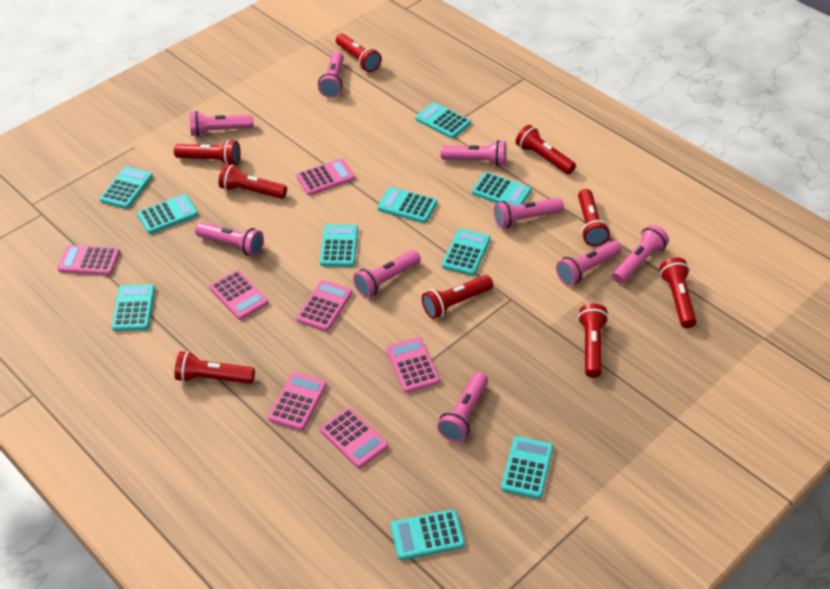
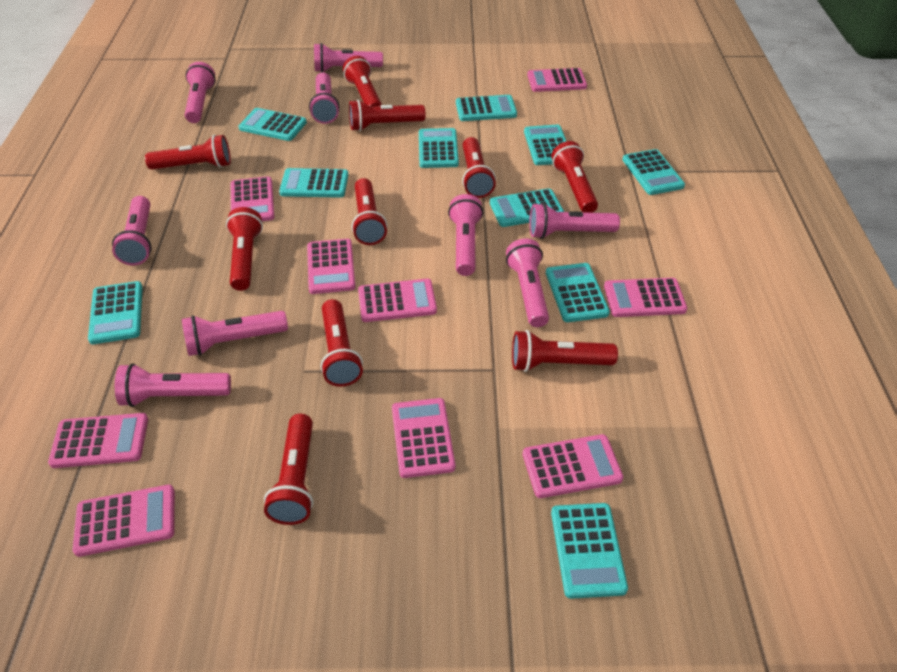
pink calculator: [57,245,120,275] [210,270,268,320] [268,372,327,431] [296,159,355,195] [296,280,353,331] [320,407,388,468] [386,337,440,393] = 7 -> [48,413,148,468] [72,485,175,557] [231,176,274,221] [307,239,355,294] [358,279,437,322] [392,398,455,478] [523,434,623,498] [527,68,587,92] [604,278,687,317] = 9
red flashlight: [174,140,240,165] [174,351,255,384] [219,164,287,199] [336,34,382,72] [422,275,493,319] [516,125,576,174] [578,189,610,246] [578,303,609,378] [660,258,696,328] = 9 -> [145,135,231,170] [226,207,263,291] [264,414,313,525] [320,299,363,387] [343,56,382,107] [349,100,426,131] [352,178,387,245] [462,137,496,198] [512,330,618,372] [551,141,598,213] = 10

